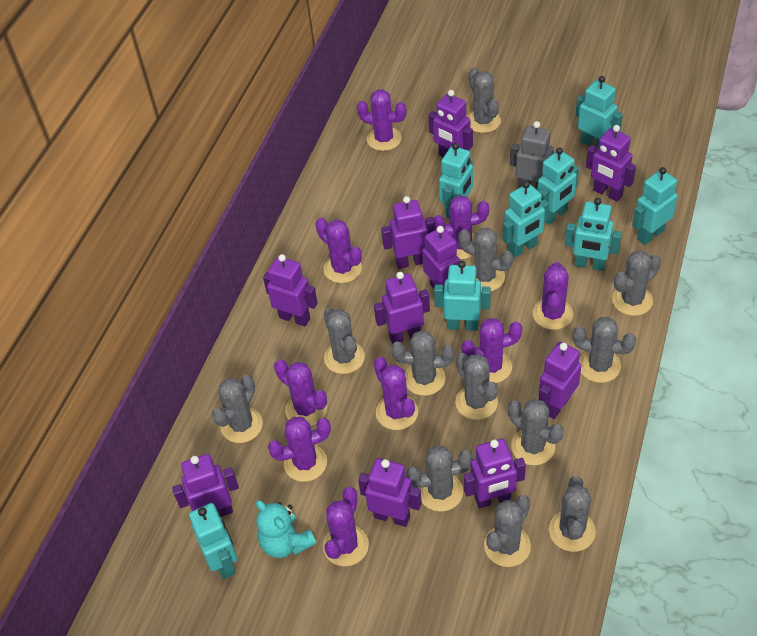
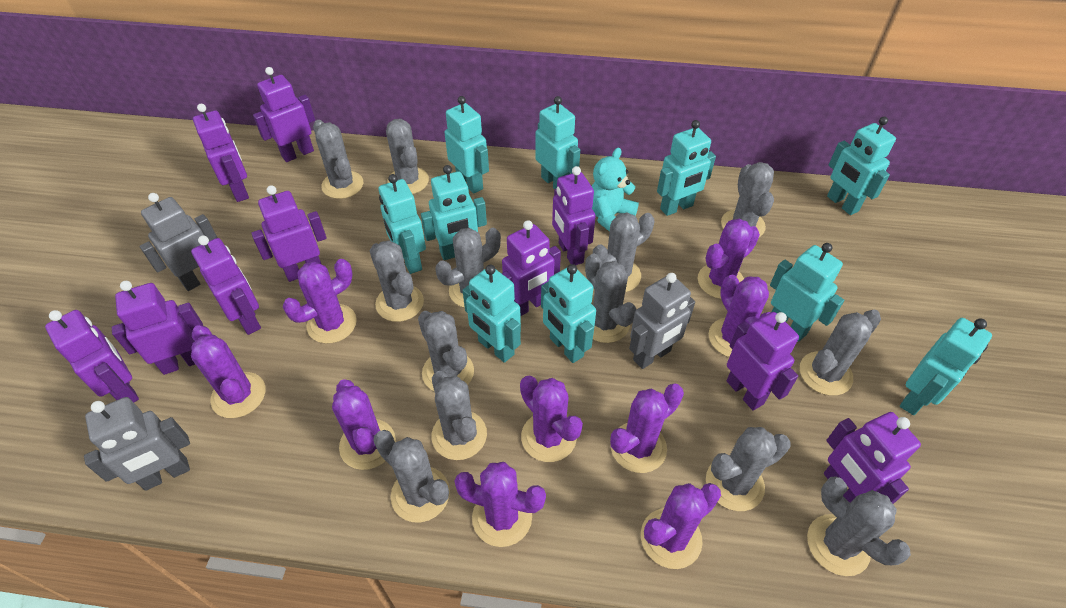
grey cactus: [212,375,263,443] [324,308,365,374] [391,330,454,396] [406,445,473,512] [455,353,498,420] [458,228,513,292] [467,67,501,133] [484,495,531,567] [508,399,564,465] [549,476,596,552] [572,317,636,383] [612,250,661,316] = 12 -> [313,120,363,199] [370,240,424,322] [373,430,450,522] [386,119,429,194] [418,311,474,391] [431,371,487,460] [435,228,501,308] [585,254,637,343] [593,212,654,292] [706,427,791,511] [721,162,774,237] [800,310,881,396] [807,476,911,576] = 13
grey robot: [510,121,555,190] = 1 -> [84,397,190,491] [140,193,218,291] [629,273,695,369] = 3
turquoise robot: [189,503,237,579] [434,261,491,331] [439,143,473,219] [503,181,549,257] [537,147,579,225] [565,198,622,271] [575,76,623,148] [632,167,678,245] = 8 -> [378,174,426,274] [421,165,487,260] [445,96,489,194] [462,265,521,363] [535,96,580,189] [541,264,596,363] [657,120,716,216] [770,243,844,342] [827,117,896,215] [900,318,992,415] = 10

